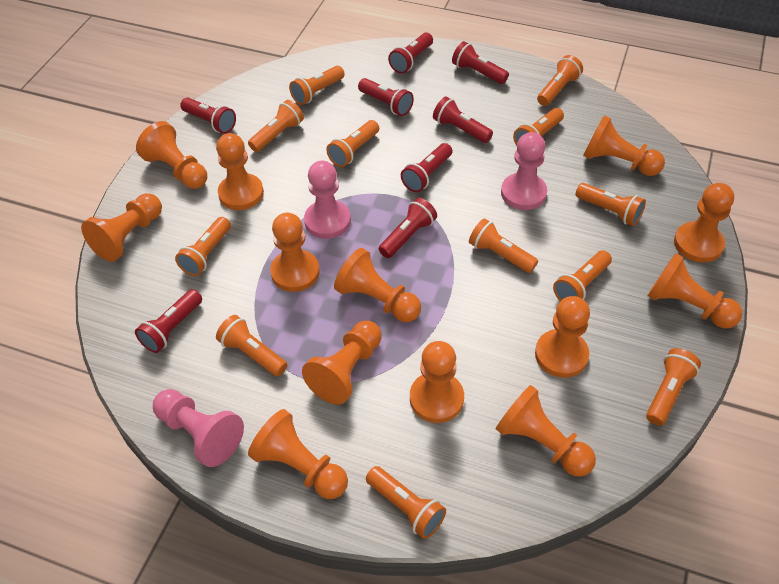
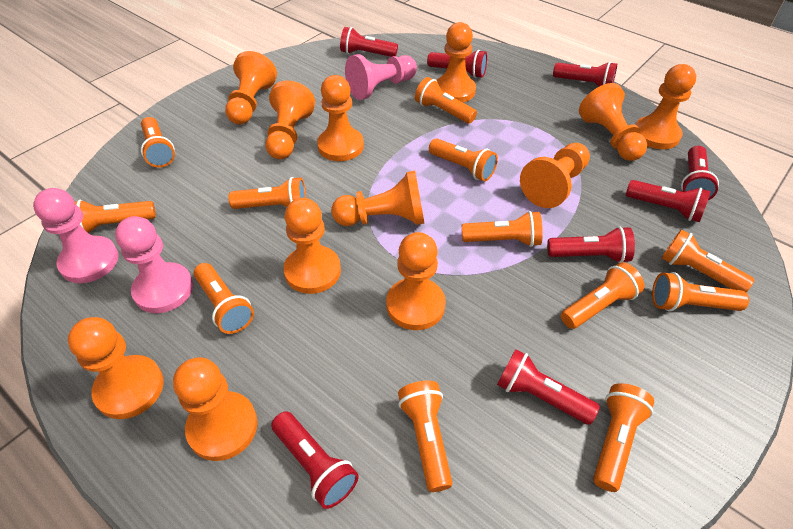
orange pawn: [81,193,162,262] [136,121,207,189] [216,133,264,210] [248,409,348,499] [270,213,320,292] [302,321,382,405] [334,248,421,322] [410,341,464,423] [496,385,596,477] [535,296,590,378] [583,115,665,176] [647,253,742,328] [674,183,734,263] = 13 -> [68,317,164,419] [173,357,258,461] [225,51,277,124] [265,80,315,159] [283,198,341,294] [317,75,364,161] [331,171,424,226] [386,232,446,330] [437,22,476,102] [520,143,590,208] [579,83,647,161] [635,64,696,149] = 12

